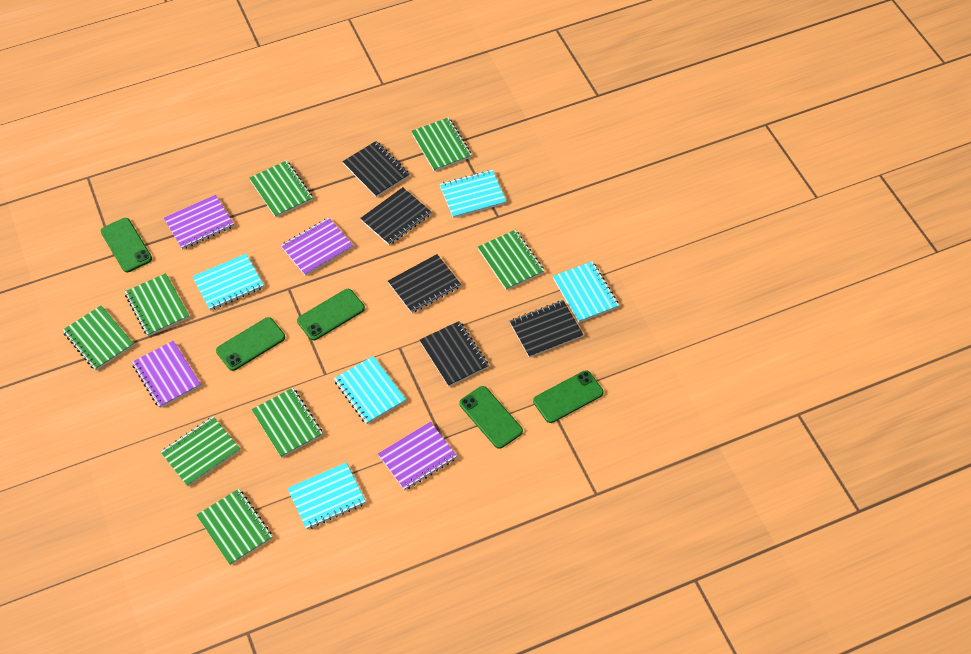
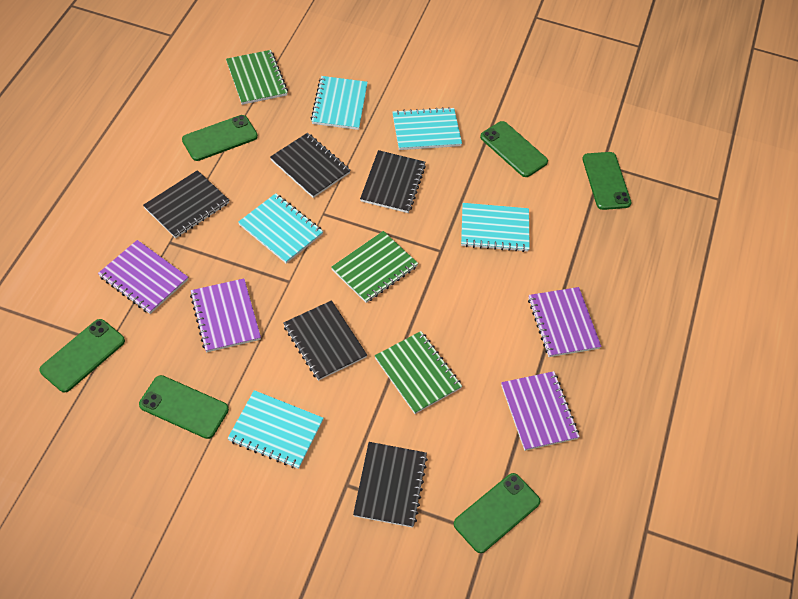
green notebook: [63,305,134,371] [125,273,190,336] [160,416,240,487] [196,489,272,565] [249,160,313,218] [251,388,323,458] [411,117,472,171] [478,230,545,290] = 8 -> [226,50,288,105] [331,231,418,303] [375,331,462,414] = 3
green phone: [101,218,152,272] [216,317,285,371] [297,289,365,340] [459,386,523,449] [533,370,604,423] = 5 -> [39,319,125,392] [139,375,229,439] [182,115,258,161] [454,473,540,553] [480,121,548,177] [582,152,631,210] = 6

